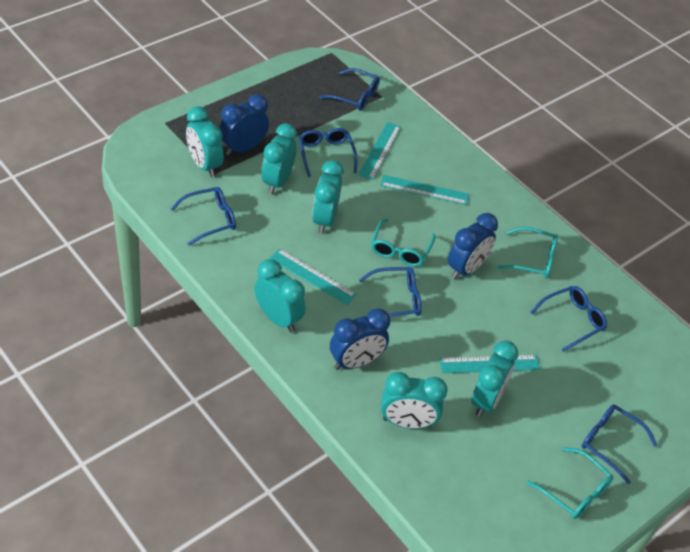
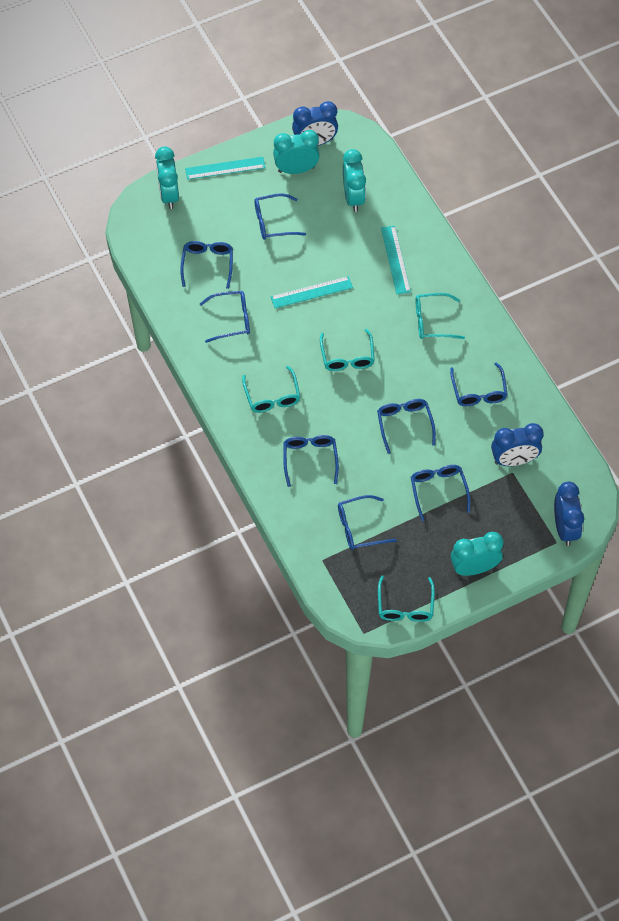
blue glasses: [170,187,236,246] [299,128,358,177] [319,68,380,111] [359,267,422,317] [530,286,607,352] [582,404,657,484] = 6 -> [180,241,233,289] [200,291,250,343] [254,193,306,240] [283,435,339,487] [338,495,397,550] [377,399,436,454] [411,465,470,521] [450,362,508,406] = 8
turquoise clock: [186,106,224,177] [254,259,306,332] [261,123,297,194] [312,160,344,234] [381,372,448,429] [471,341,518,417] = 6 -> [155,147,179,209] [273,130,320,174] [343,149,366,212] [451,532,503,576] = 4
turquoise glasses: [371,218,435,267] [497,227,558,278] [527,447,613,519] = 3 -> [242,366,300,413] [320,329,375,371] [378,576,435,622] [416,293,465,339] = 4
turquoise ruler: [269,249,357,305] [358,122,401,180] [380,175,469,205] [439,355,540,373] = 4 -> [185,157,265,180] [271,276,353,308] [381,226,411,294] = 3

